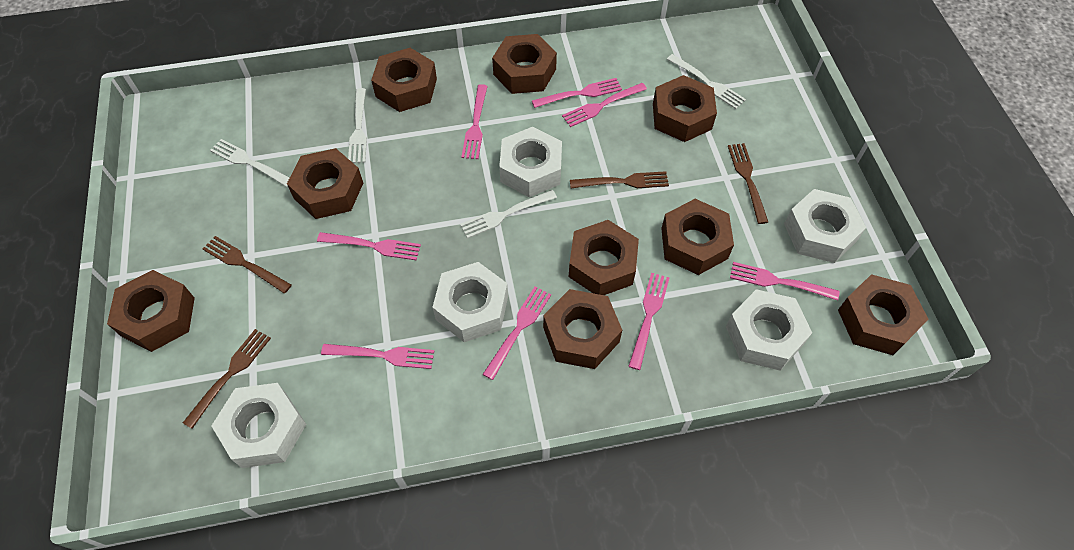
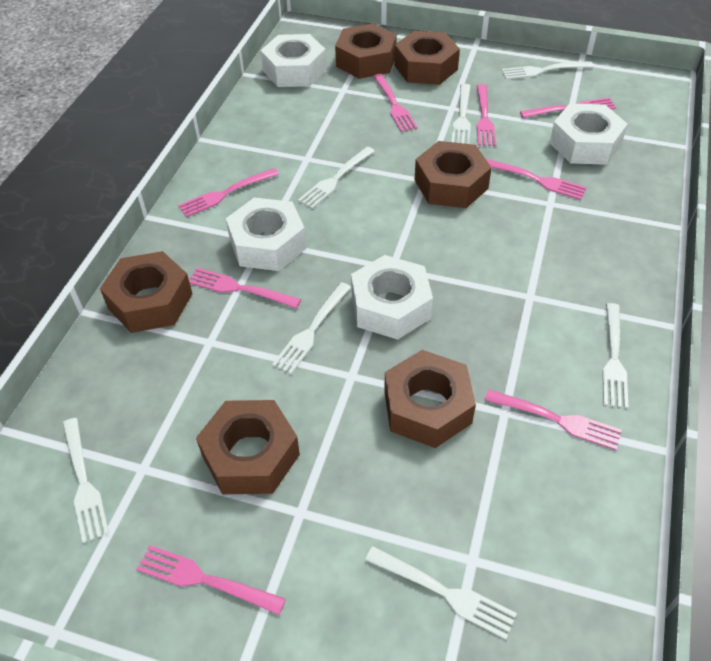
brown fork: [183,329,271,429] [203,236,292,293] [570,171,669,188] [728,143,768,224] = 4 -> none = 0
brown nut: [107,270,195,352] [287,148,363,219] [371,48,437,112] [492,34,557,94] [543,289,622,369] [569,220,639,295] [653,75,717,142] [661,199,734,275] [838,274,928,355] = 9 -> [100,251,192,333] [196,400,300,494] [335,23,397,79] [384,350,476,448] [394,31,460,85] [414,141,492,208] = 6
white fork: [210,139,290,187] [348,88,367,163] [460,190,557,239] [667,54,746,109] = 4 -> [63,418,109,543] [272,282,351,374] [298,146,375,209] [365,546,517,640] [451,84,471,144] [502,61,594,79] [603,303,628,408] = 7
white nut: [212,383,306,468] [432,262,508,342] [499,127,562,198] [726,289,812,370] [784,189,866,263] = 5 -> [226,197,306,271] [261,34,327,87] [351,255,433,340] [550,103,628,165] = 4

